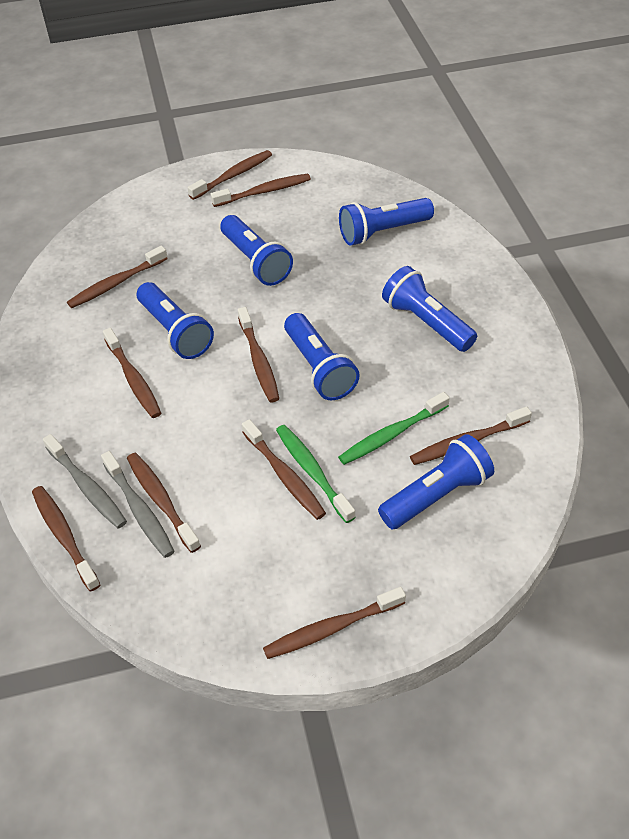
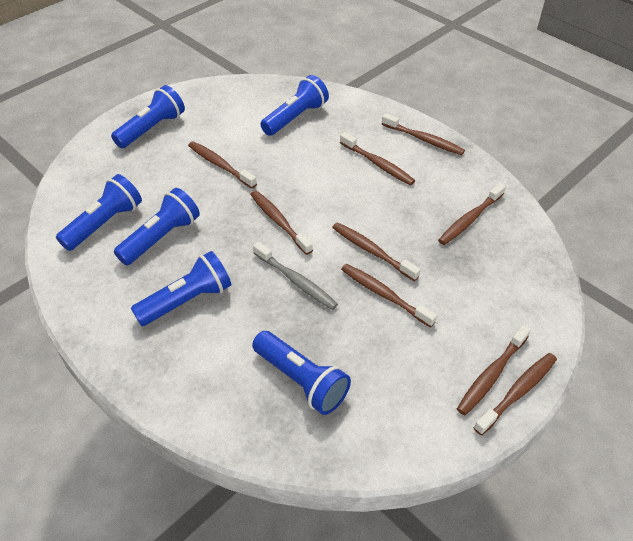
brown toothbrush: [32,486,100,591] [67,246,168,308] [103,328,161,418] [127,453,201,553] [187,150,272,200] [211,174,311,207] [238,307,279,402] [242,419,326,520] [263,587,406,659] [410,406,532,465] = 10 -> [188,141,257,188] [250,190,313,255] [332,222,421,281] [340,132,415,185] [341,264,437,327] [382,113,465,155] [438,183,506,245] [457,324,531,415] [474,353,557,435] = 9
green toothbrush: [276,425,355,523] [338,392,450,465] = 2 -> none = 0
grey toothbrush: [43,434,127,529] [101,451,175,558] = 2 -> [253,242,338,310] = 1

